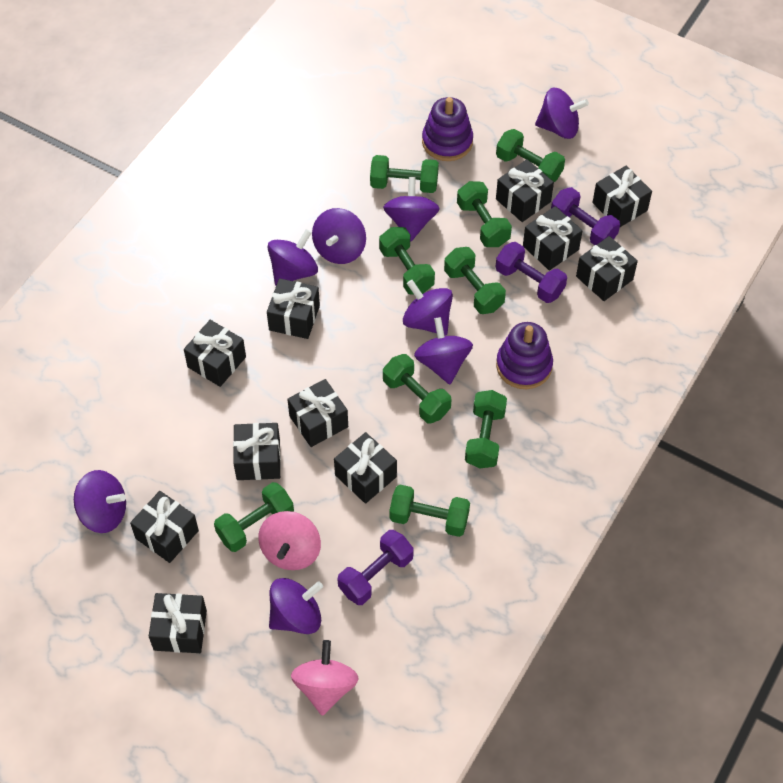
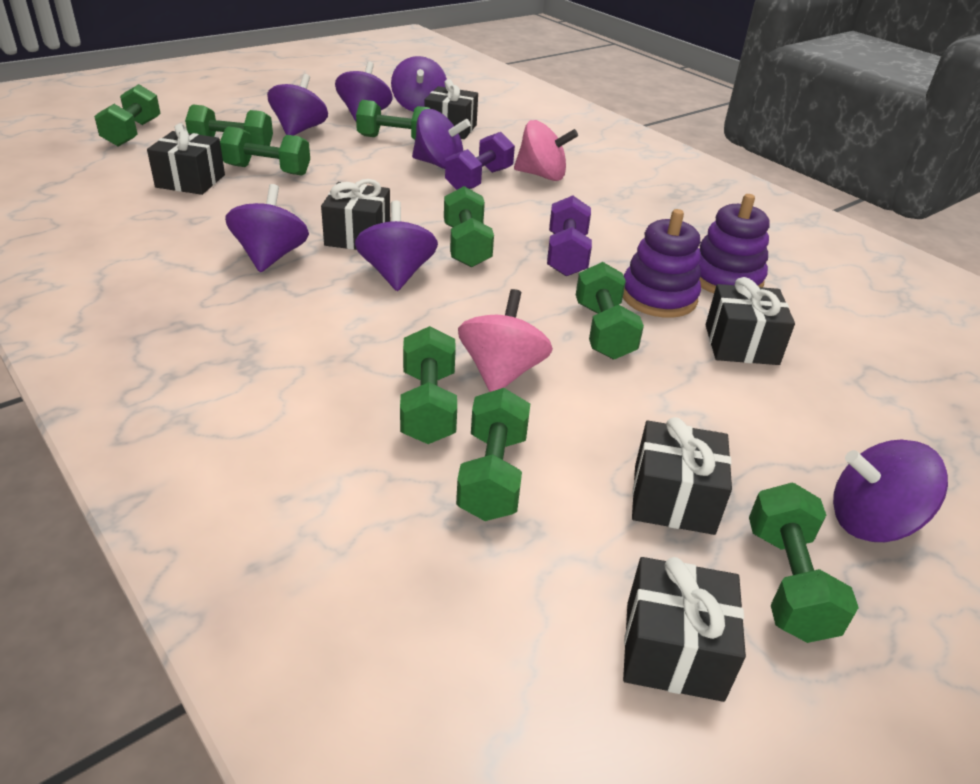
black gift: [130,491,199,563] [149,593,207,653] [184,320,246,387] [233,423,281,480] [267,278,320,339] [287,379,348,447] [334,432,397,504] [496,159,554,222] [523,206,583,271] [576,236,638,301] [592,166,652,227] = 11 -> [147,123,225,195] [321,179,390,250] [424,79,478,139] [623,557,746,702] [632,417,732,535] [706,277,795,365] = 6
purple dumbbell: [338,530,414,605] [495,242,567,303] [551,187,620,245] = 3 -> [445,132,515,190] [547,195,592,276] = 2
purple spinning top: [74,470,126,533] [267,229,318,286] [269,578,323,634] [312,208,366,264] [383,177,440,242] [403,280,453,336] [414,317,473,384] [535,88,589,139] = 8 -> [225,184,309,272] [267,74,328,136] [335,61,393,121] [355,201,438,291] [391,56,447,112] [412,109,471,169] [833,440,948,542] = 7

